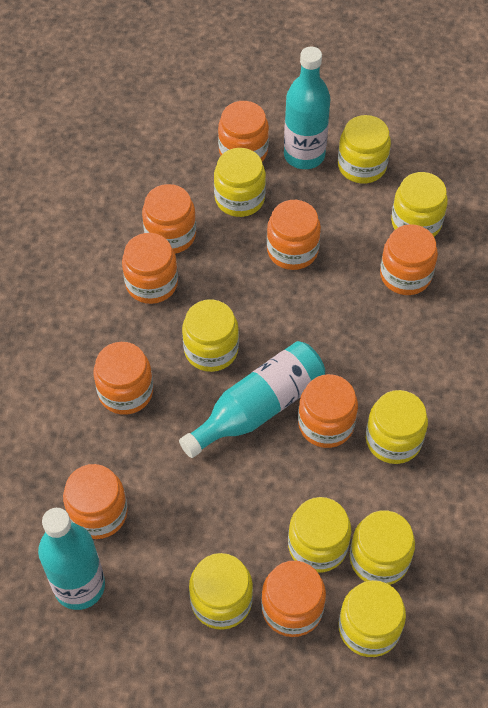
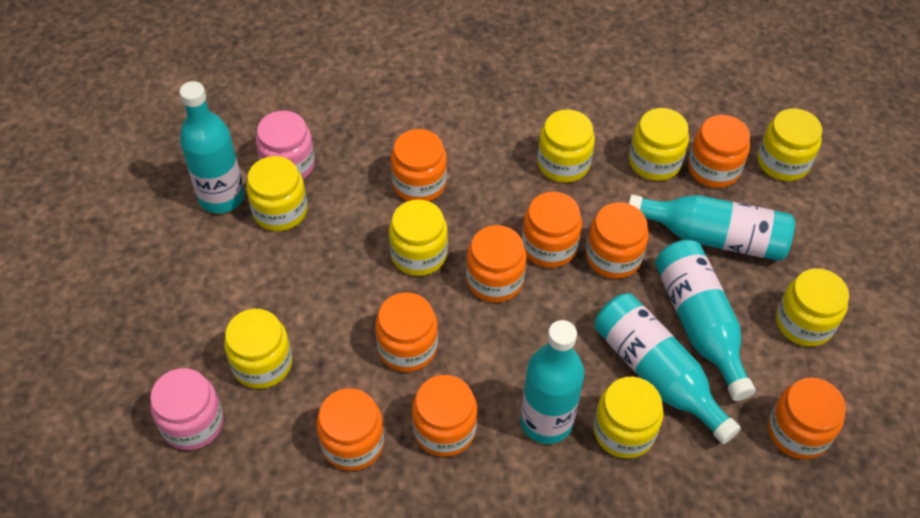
pink jar: none = 0 -> [150,368,224,450] [256,111,315,179] = 2
turquoise bottle: [38,508,105,610] [179,341,325,458] [284,47,330,169] = 3 -> [179,81,244,213] [520,320,585,444] [595,293,741,444] [629,194,795,261] [655,240,756,401] = 5
yellow jar: [182,299,239,372] [189,553,253,630] [214,148,266,217] [288,497,351,573] [338,115,391,184] [339,580,406,657] [350,510,415,585] [366,390,428,464] [391,172,448,237] = 9 -> [224,309,292,389] [246,156,307,231] [389,199,448,276] [537,109,595,183] [593,377,664,459] [629,108,689,181] [758,108,822,181] [776,268,849,347] = 8

